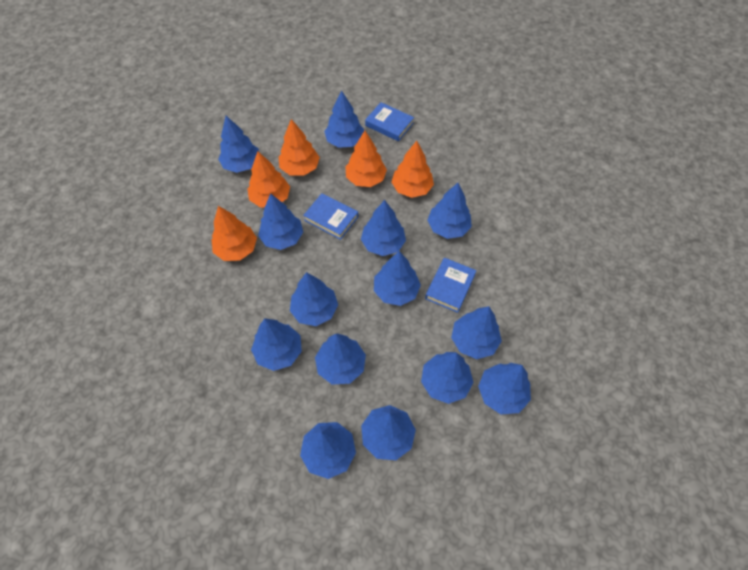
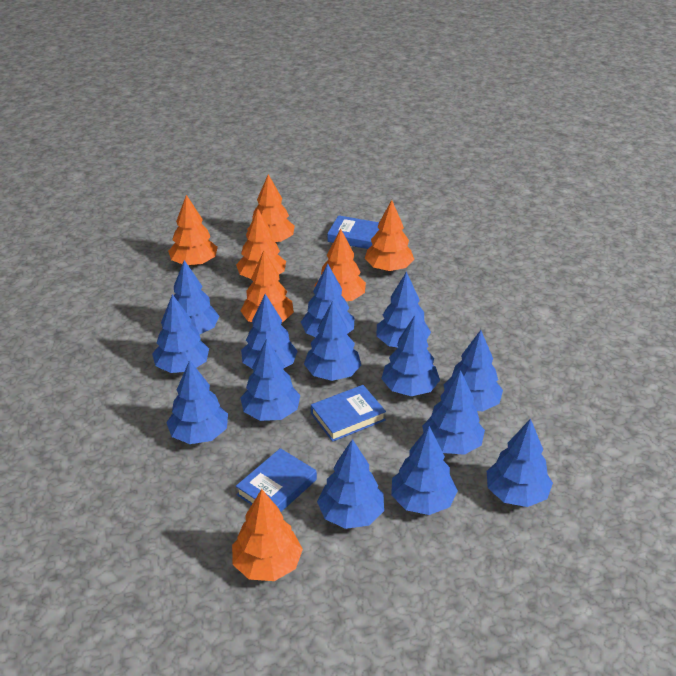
orange tree: [212,206,257,261] [247,151,290,208] [279,119,320,176] [346,131,387,187] [392,141,434,198] = 5 -> [168,195,218,266] [232,489,303,581] [236,209,286,279] [240,250,294,322] [247,174,295,243] [314,229,366,301] [365,200,414,272] = 7

